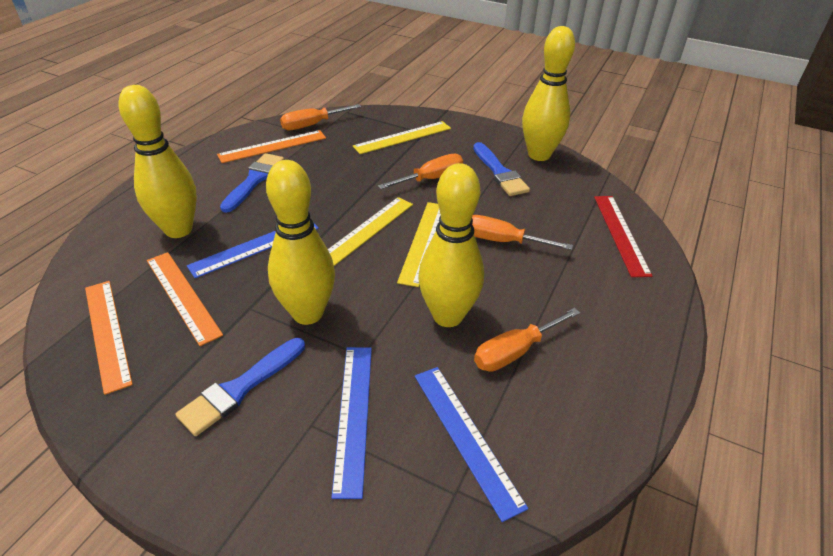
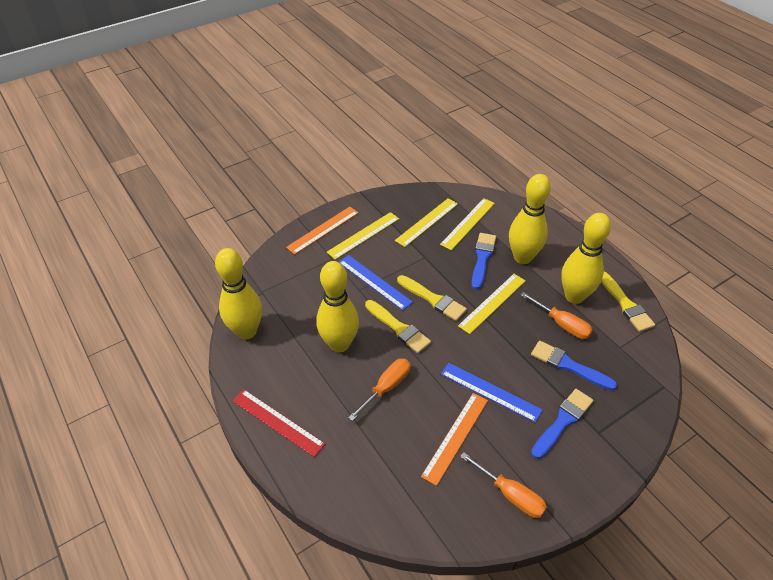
blue ruler: [187,222,319,278] [331,347,372,499] [415,367,528,522] = 3 -> [339,255,413,310] [441,363,542,423] = 2
orange ruler: [85,281,133,395] [147,252,223,346] [217,130,326,163] = 3 -> [286,207,359,254] [421,393,488,486] = 2
orange screwdriver: [280,104,361,131] [378,154,463,189] [472,215,573,250] [474,308,580,372] = 4 -> [348,358,411,421] [460,452,547,518] [521,292,593,339] = 3
yellow brush: none = 0 -> [365,300,431,353] [397,275,467,321] [602,272,655,332] = 3
yellow ruler: [328,197,413,266] [353,121,451,154] [397,202,441,287] = 3 -> [327,212,399,260] [395,198,458,247] [440,198,495,250] [458,274,526,334] = 4

